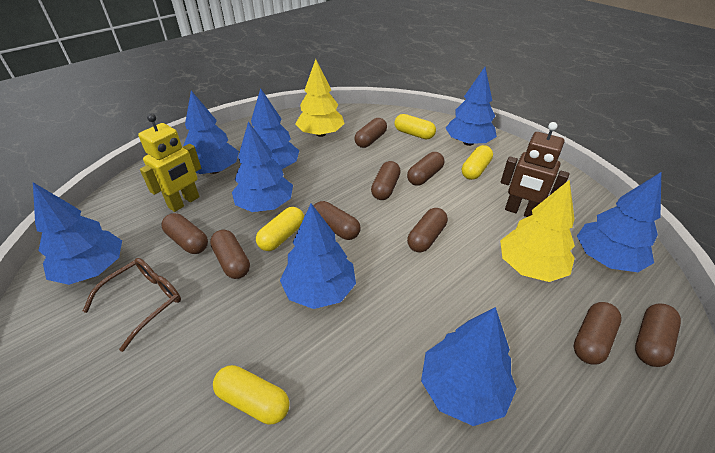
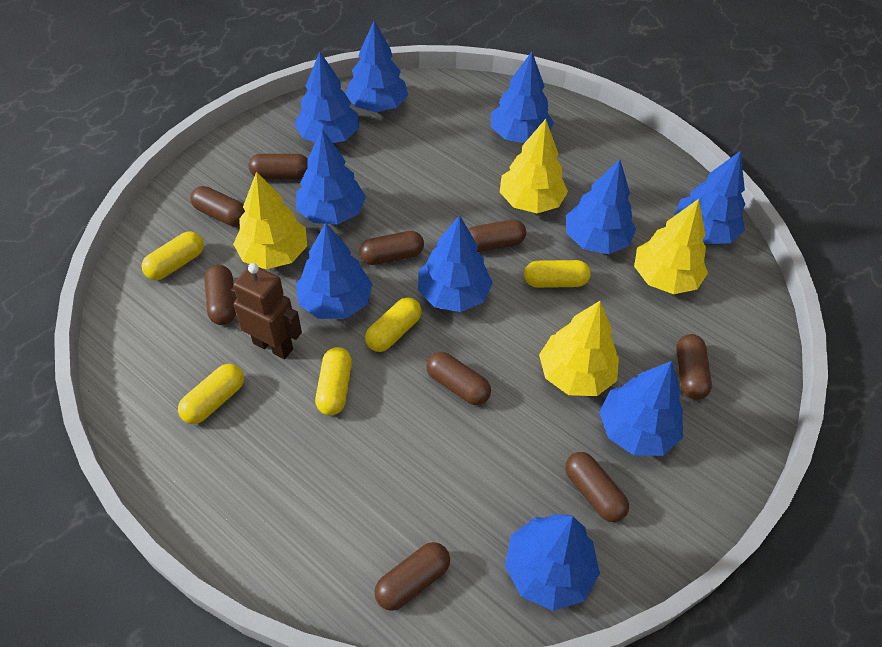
blue tree: [33,182,122,285] [183,91,239,174] [232,121,293,212] [251,88,299,169] [280,203,356,309] [421,307,517,426] [445,67,497,146] [577,172,661,272] = 8 -> [294,52,359,143] [296,129,366,225] [296,223,372,319] [346,21,408,112] [418,215,493,312] [491,52,554,143] [505,514,600,611] [566,159,636,254] [599,361,683,456] [674,151,745,244] = 10
brown glasses: [83,258,181,352] = 1 -> none = 0
yellow capsule: [213,365,290,425] [256,207,304,251] [394,114,436,139] [462,145,493,180] = 4 -> [142,231,204,280] [178,364,244,424] [315,347,352,415] [365,297,422,352] [524,260,591,288] = 5
yellow robot: [138,114,201,212] = 1 -> none = 0
yellow tree: [296,59,345,137] [500,180,575,282] = 2 -> [233,172,307,269] [500,119,568,213] [539,301,619,396] [634,199,708,294] = 4

